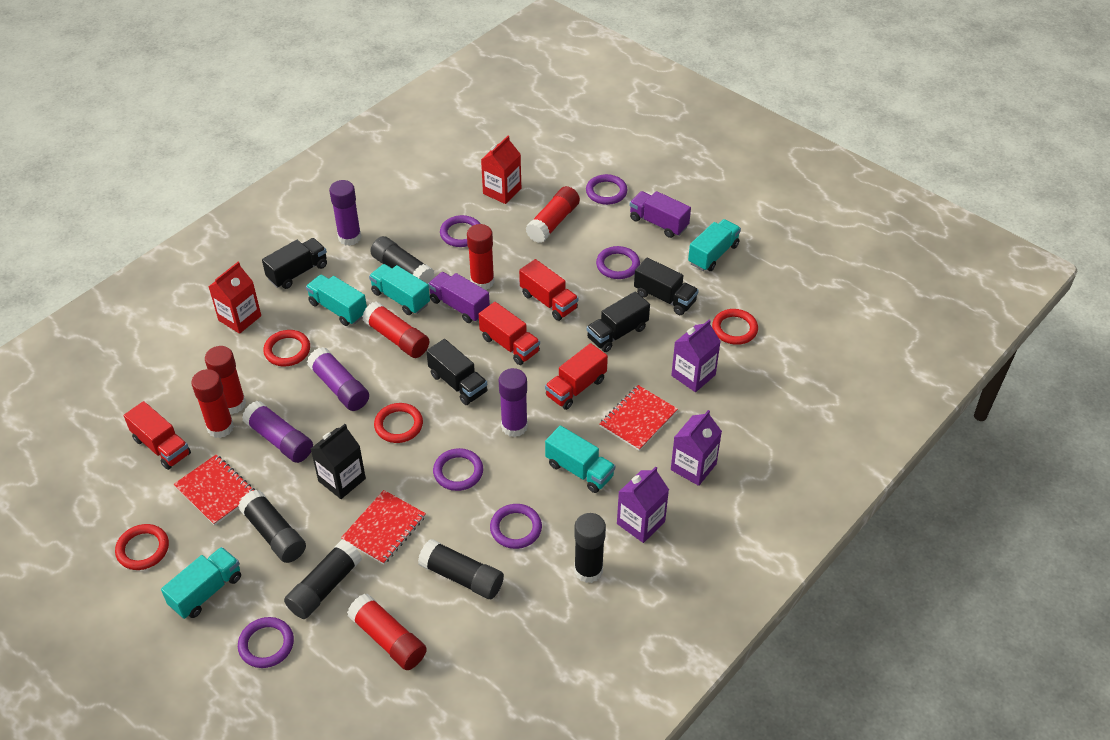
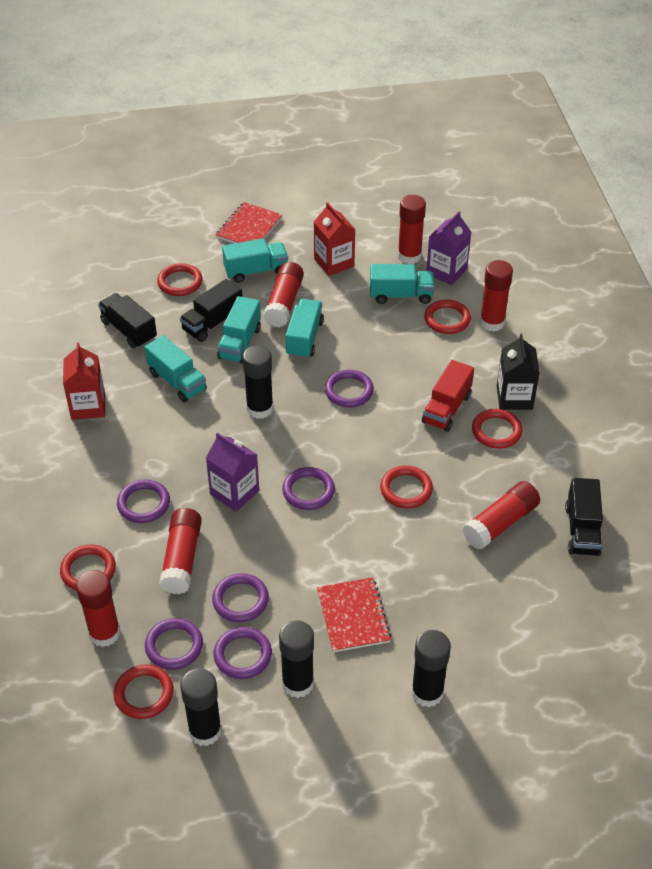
black glue stick: [238,490,306,563] [284,540,362,619] [370,236,435,284] [418,539,504,599] [574,513,606,583] = 5 -> [180,668,222,746] [242,345,273,419] [279,621,314,698] [411,630,451,708] = 4
black truck: [262,238,327,289] [426,339,488,405] [587,291,650,352] [634,258,699,315] = 4 -> [98,293,157,348] [180,279,242,342] [565,478,603,556] = 3
purple carton: [617,467,669,543] [671,320,721,392] [671,410,722,486] = 3 -> [206,432,259,512] [426,211,471,285] = 2
purple glue stick: [242,401,313,463] [307,347,369,411] [329,180,361,246] [499,368,528,437] = 4 -> none = 0
purple truck: [428,272,490,323] [630,191,691,238] = 2 -> none = 0
red notebook: [174,454,255,526] [341,490,426,565] [599,385,678,451] = 3 -> [216,202,282,244] [317,577,392,652] = 2
red ring: [115,524,169,570] [263,330,310,367] [374,403,423,443] [712,309,758,345] = 4 -> [60,545,116,591] [113,665,174,719] [157,263,203,296] [380,466,433,508] [424,300,471,334] [472,409,523,449] = 6
red truck: [124,401,191,470] [479,302,540,365] [519,259,579,321] [545,343,608,410] = 4 -> [422,360,474,432] = 1

